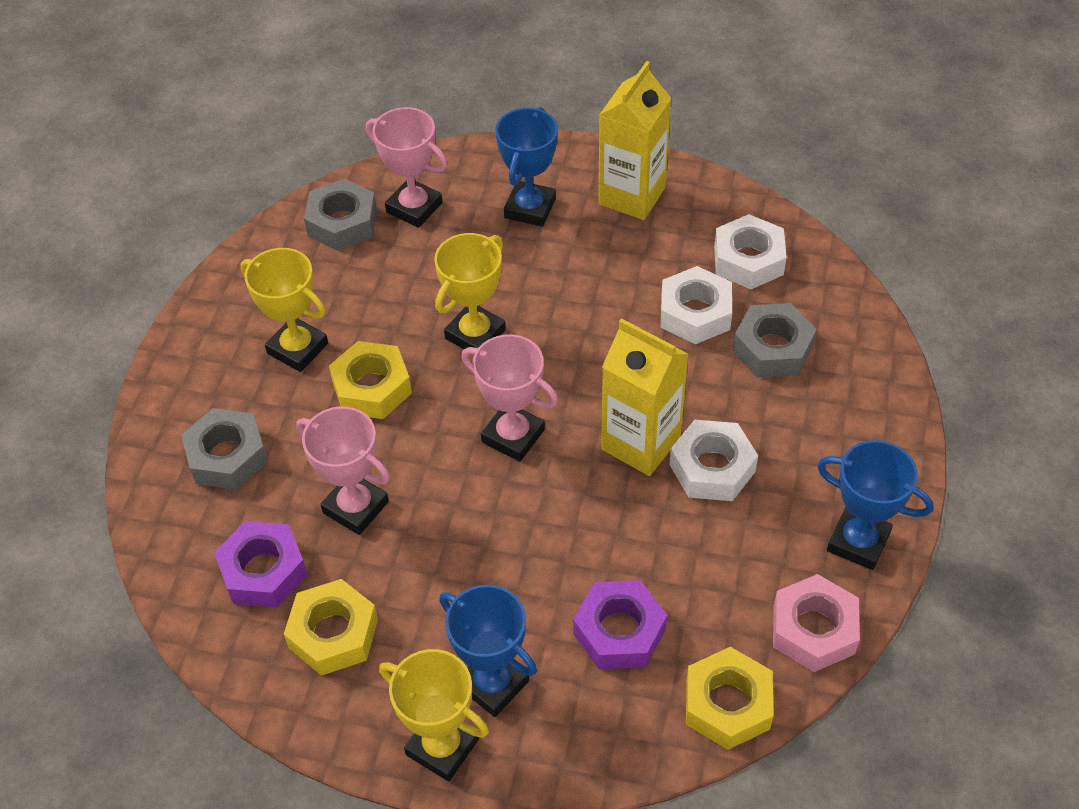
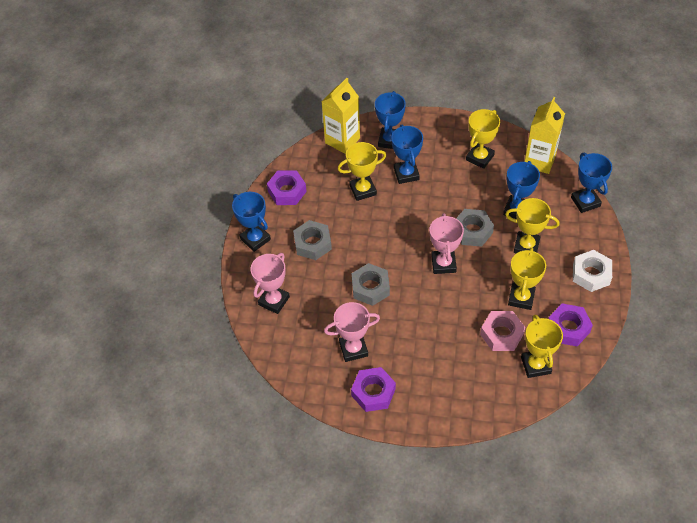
blue trophy: [439,585,537,717] [495,107,558,227] [817,440,933,570] = 3 -> [232,192,271,252] [375,91,406,149] [391,125,423,184] [503,161,540,219] [571,152,612,213] = 5
purple nut: [214,521,308,608] [573,580,667,669] = 2 -> [267,170,307,205] [351,367,396,412] [548,303,593,346] = 3
white nut: [661,266,732,344] [669,420,758,501] [714,214,787,290] = 3 -> [573,250,612,292] = 1
yellow nut: [284,579,378,676] [329,341,412,419] [686,647,774,750] = 3 -> none = 0
yellow trophy: [241,248,328,372] [379,649,489,781] [434,233,506,355] = 3 -> [338,142,386,201] [466,109,500,169] [505,198,560,253] [508,248,546,310] [521,314,563,378] = 5

